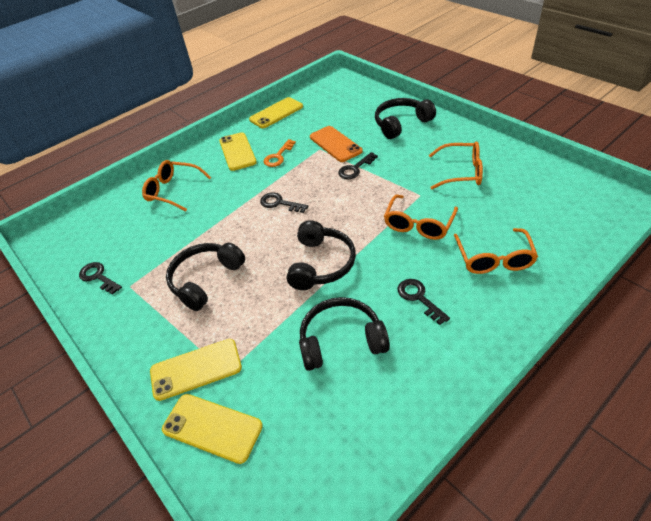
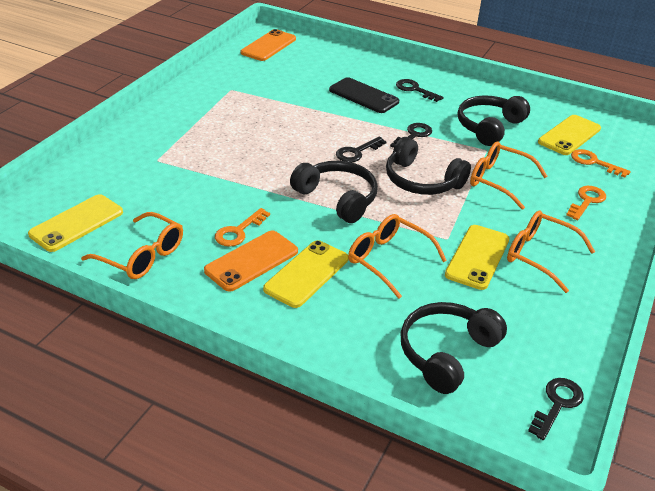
black phone: none = 0 -> [329,77,399,113] = 1
orange key: [263,139,296,167] = 1 -> [215,208,270,247] [566,186,606,220] [571,149,631,178] = 3
orange phone: [310,126,363,162] = 1 -> [204,231,298,292] [241,29,296,61] = 2

